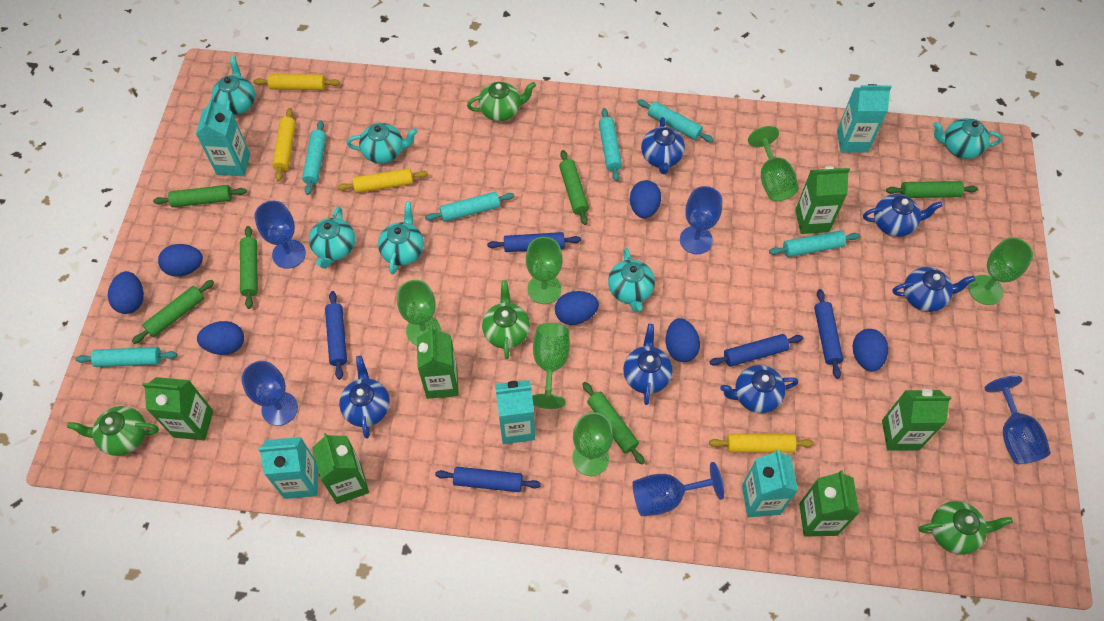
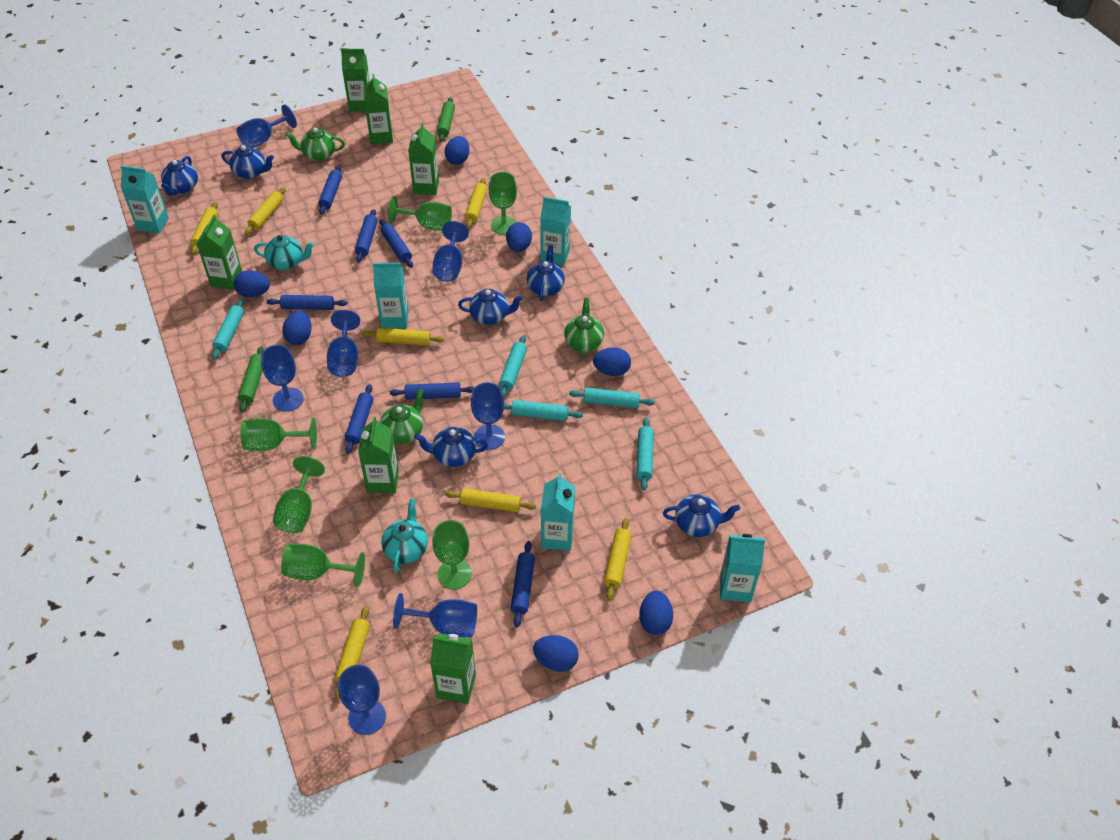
blue goblet: [241,361,298,426] [254,201,306,269] [633,462,724,516] [680,186,722,254] [985,375,1051,464] = 5 -> [236,104,297,148] [261,345,304,412] [327,310,360,377] [338,665,386,735] [393,593,477,637] [432,221,469,282] [471,382,505,450] = 7
blue rolling pin: [325,291,347,380] [435,467,541,492] [487,232,581,252] [709,334,803,367] [814,289,843,379] = 5 -> [267,295,348,310] [318,165,342,215] [345,384,373,454] [355,209,378,262] [380,219,413,268] [390,383,474,400] [511,541,535,627] = 7
green rolling pin: [132,280,214,344] [153,185,247,207] [240,226,258,309] [559,150,589,225] [582,382,645,464] [886,181,978,198] = 6 -> [238,346,264,413] [437,97,455,141] = 2
green teapot: [67,406,159,456] [467,82,536,121] [482,280,530,359] [918,501,1013,555] = 4 -> [286,127,345,161] [380,389,424,444] [564,298,604,357] = 3
turquoise rolling pin: [75,347,177,367] [302,121,327,195] [425,192,515,222] [599,108,622,181] [637,100,714,142] [769,231,860,257] = 6 -> [212,299,244,360] [499,335,527,398] [504,400,583,421] [569,387,655,408] [637,417,654,491] = 5
turquoise teapot: [212,56,255,118] [309,207,355,269] [347,123,418,164] [378,201,424,274] [608,248,655,312] [933,118,1003,159] = 6 -> [254,235,314,270] [381,499,428,573] = 2
yellow rolling pin: [254,74,340,90] [272,108,296,181] [337,168,428,193] [709,434,814,453] = 4 -> [191,202,218,254] [245,187,286,235] [335,606,370,699] [363,327,445,346] [445,488,536,512] [465,178,487,228] [604,518,631,600] = 7

